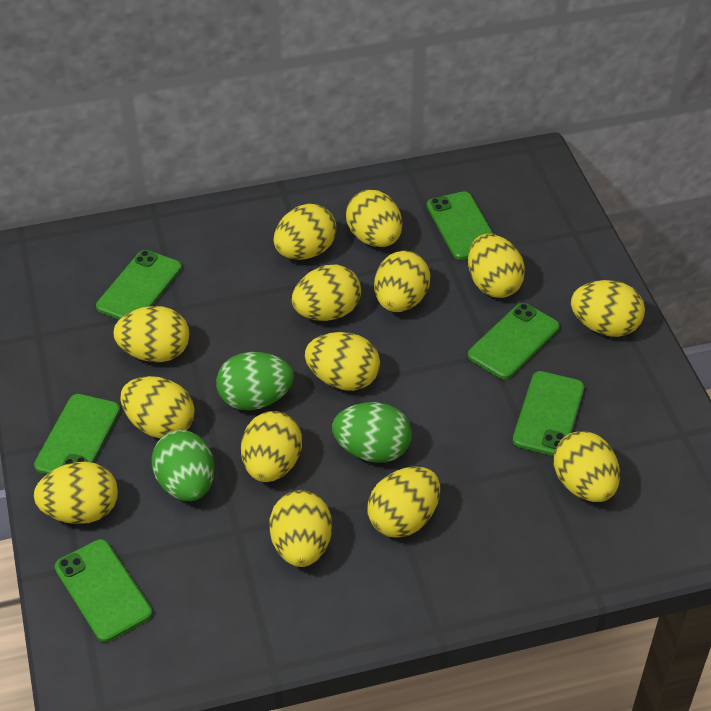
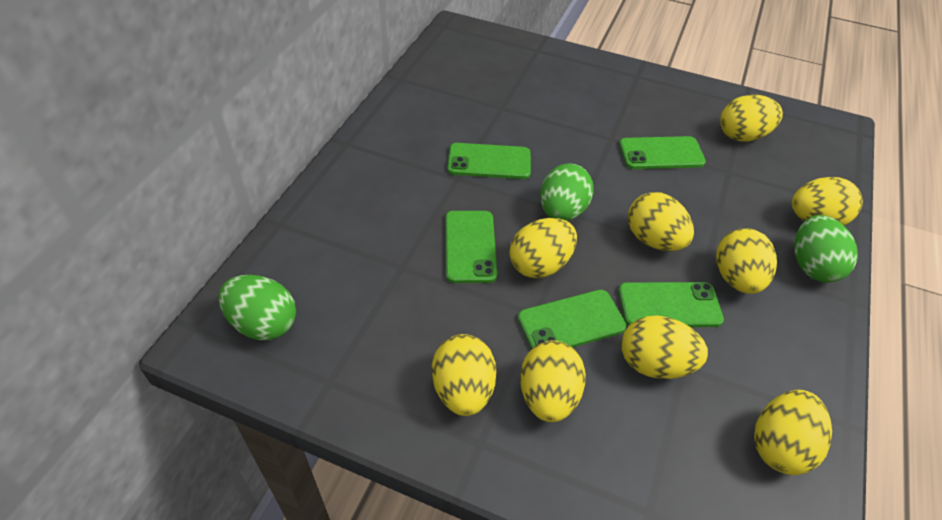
green phone: [34,394,120,474] [55,539,152,642] [96,250,182,319] [427,191,493,260] [468,303,560,379] [513,371,584,456] = 6 -> [445,211,497,283] [448,143,531,179] [518,290,626,349] [618,282,724,327] [619,136,706,169] = 5
yellow egg: [34,462,118,524] [113,306,190,362] [120,376,195,439] [241,411,302,482] [269,490,332,567] [274,204,336,260] [292,264,361,321] [305,332,380,391] [346,190,402,247] [367,466,440,538] [374,250,430,312] [468,234,525,298] [554,431,620,502] [571,280,645,337] = 14 -> [432,334,497,416] [510,218,577,278] [520,340,586,422] [621,315,708,379] [628,192,694,251] [716,228,777,294] [720,95,783,142] [754,390,832,475] [792,177,863,226] = 9

